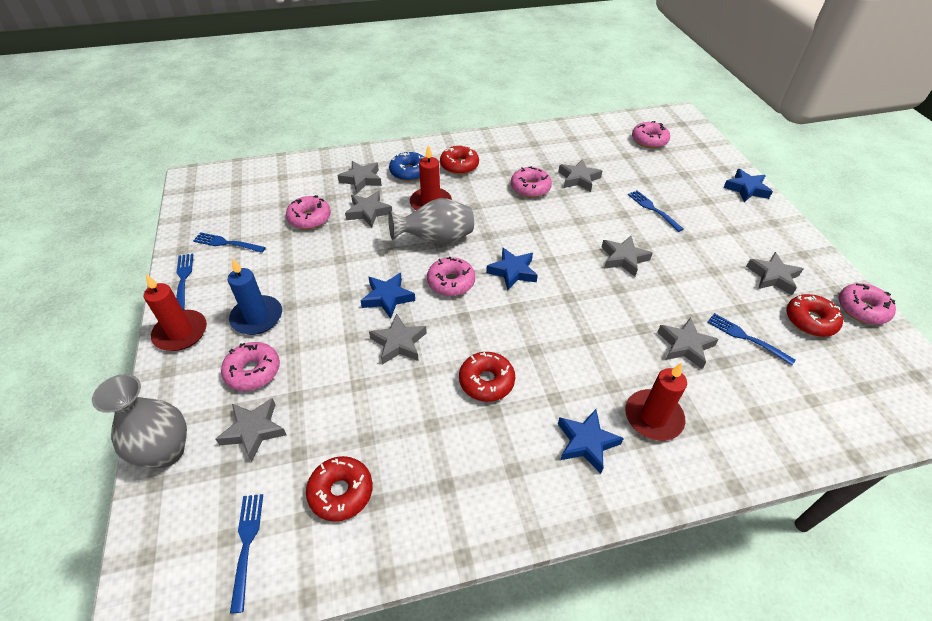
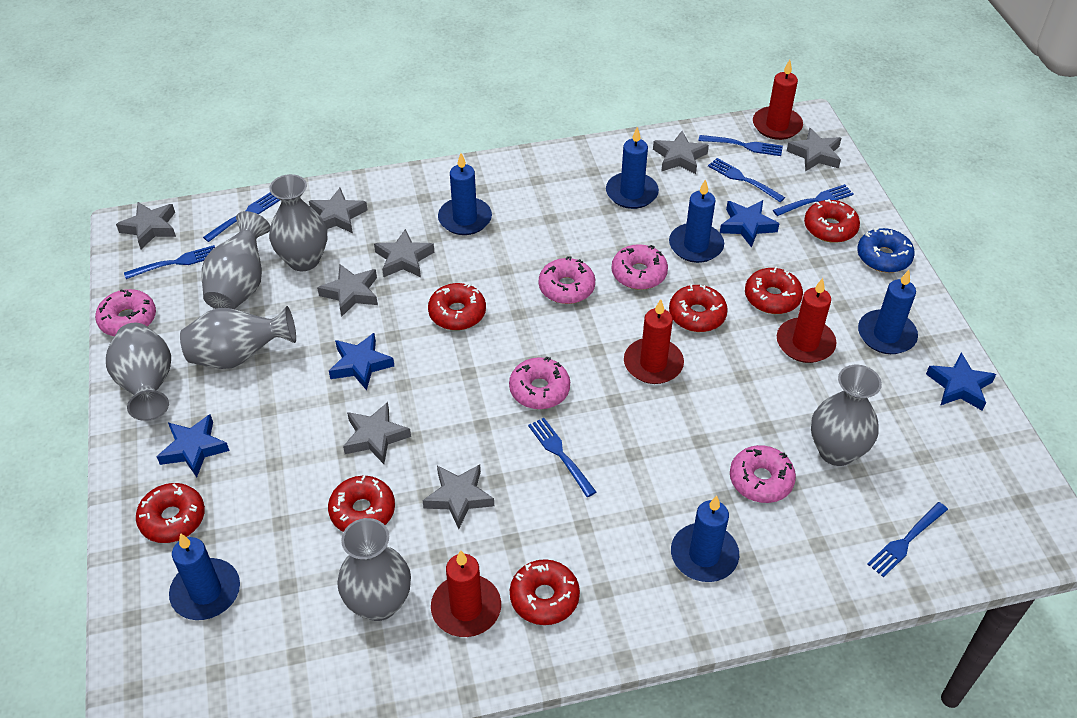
blue candle: [228,259,282,335] = 1 -> [169,533,240,620] [438,153,492,235] [606,127,659,209] [669,179,724,263] [671,495,739,582] [858,270,918,354] = 6
blue fork: [176,253,193,310] [193,232,266,253] [230,494,263,614] [628,190,684,232] [707,313,796,366] = 5 -> [124,245,215,279] [203,193,280,242] [528,418,596,497] [698,135,783,156] [708,158,785,202] [773,184,853,216] [867,502,948,577] = 7
grey vase: [92,374,187,468] [388,198,474,245] = 2 -> [106,323,171,421] [180,306,296,369] [201,211,270,309] [269,174,327,271] [337,518,411,621] [811,365,882,466] = 6
pink donut: [221,342,280,391] [286,195,331,229] [427,257,475,296] [511,166,552,198] [632,121,670,148] [839,283,896,325] = 6 -> [95,289,156,336] [509,357,570,409] [539,256,595,304] [612,244,668,290] [730,445,796,503] = 5
red candle: [144,274,207,351] [410,145,452,210] [625,363,687,441] = 3 -> [431,550,501,637] [624,299,684,384] [753,60,803,140] [777,278,836,363] = 4
red donut: [306,456,373,522] [440,145,479,174] [459,352,515,402] [786,294,843,337] = 4 -> [136,483,205,543] [328,475,395,532] [428,283,486,330] [510,559,580,625] [669,284,728,332] [745,266,803,314] [804,199,860,243] = 7

